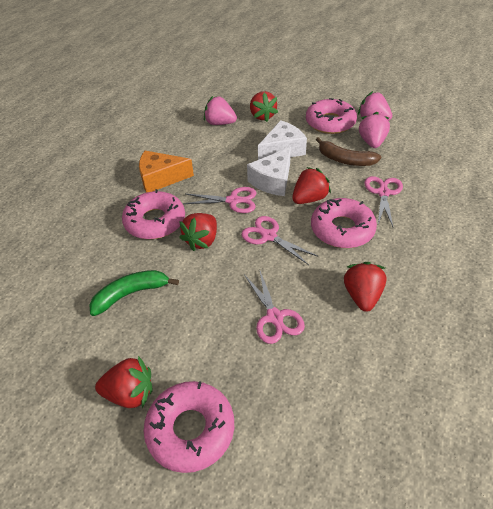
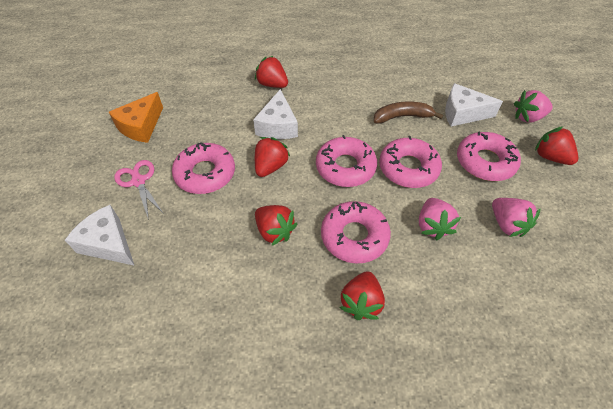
green banana: [89,270,179,316] = 1 -> none = 0
pink donut: [122,189,185,239] [144,381,234,473] [306,98,357,134] [311,198,377,248] = 4 -> [172,143,235,194] [316,135,377,187] [321,201,391,263] [379,136,442,188] [457,131,521,181] = 5
pink scissors: [184,187,256,213] [241,216,317,265] [244,271,305,344] [364,176,403,227] = 4 -> [114,160,164,220] = 1
white cheese: [247,147,291,196] [258,120,307,160] = 2 -> [65,205,135,266] [253,89,298,139] [445,83,503,126] = 3

